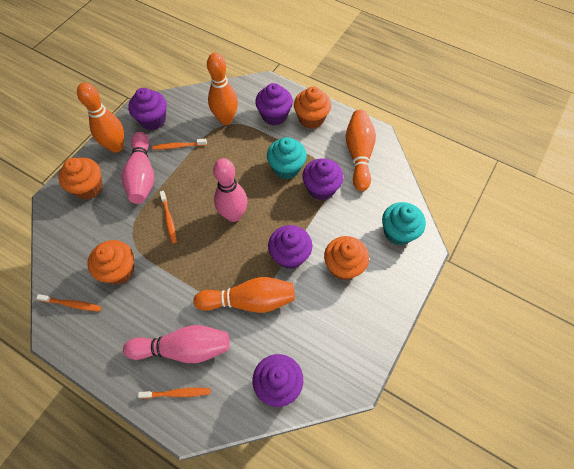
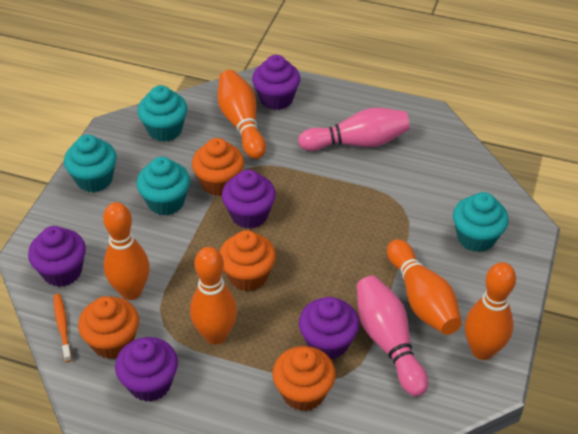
orange bowling pin: [77,83,124,153] [193,277,295,313] [207,53,238,125] [346,110,376,191] = 4 -> [103,202,150,300] [190,247,237,345] [218,70,266,159] [387,239,462,335] [465,262,516,360] = 5
orange toothbrush: [36,294,101,312] [138,388,211,399] [153,139,207,150] [160,191,177,243] = 4 -> [54,294,72,362] = 1
pink bowling pin: [121,132,154,204] [123,325,230,363] [213,158,248,222] = 3 -> [298,108,410,151] [357,276,428,396] = 2
turquoise cupcake: [267,137,307,179] [382,202,426,245] = 2 -> [64,134,117,193] [137,85,188,142] [137,157,190,215] [453,192,509,252] = 4

